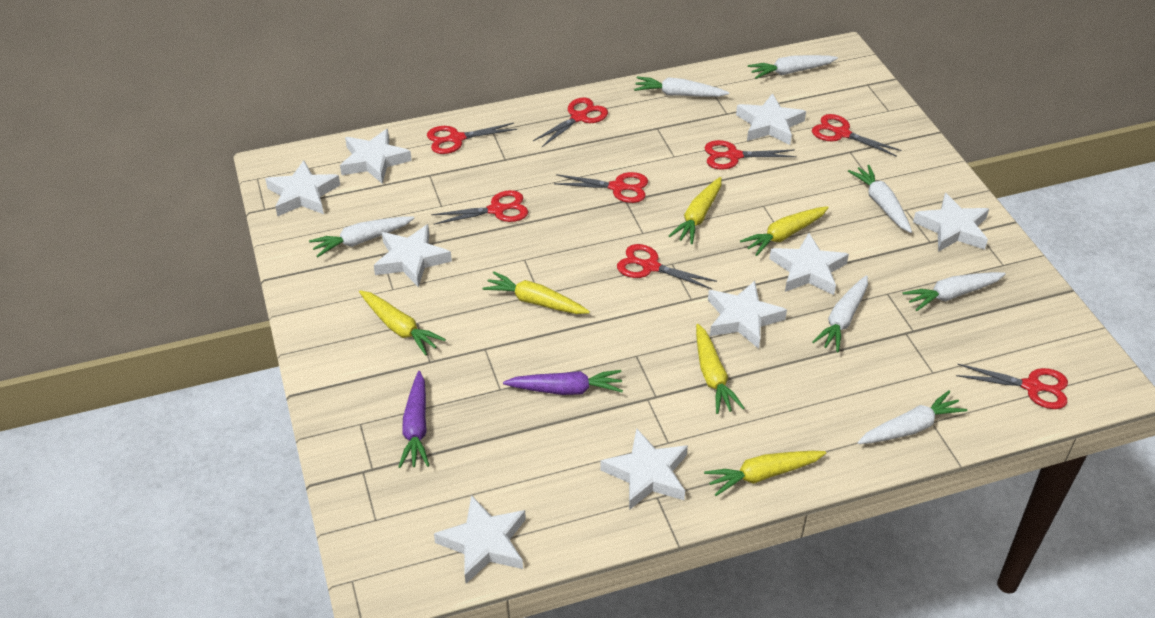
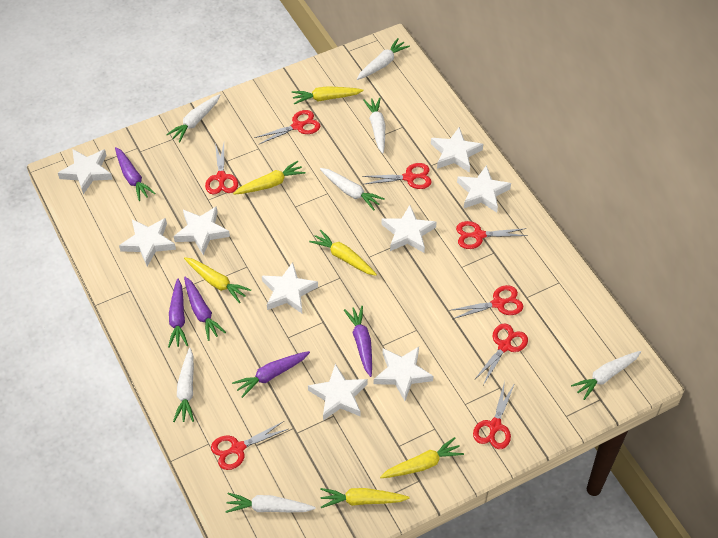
purple carrot: [398,371,430,468] [503,370,623,395] = 2 -> [115,147,156,201] [168,278,188,348] [184,276,226,341] [232,351,310,398] [344,306,372,377] = 5

